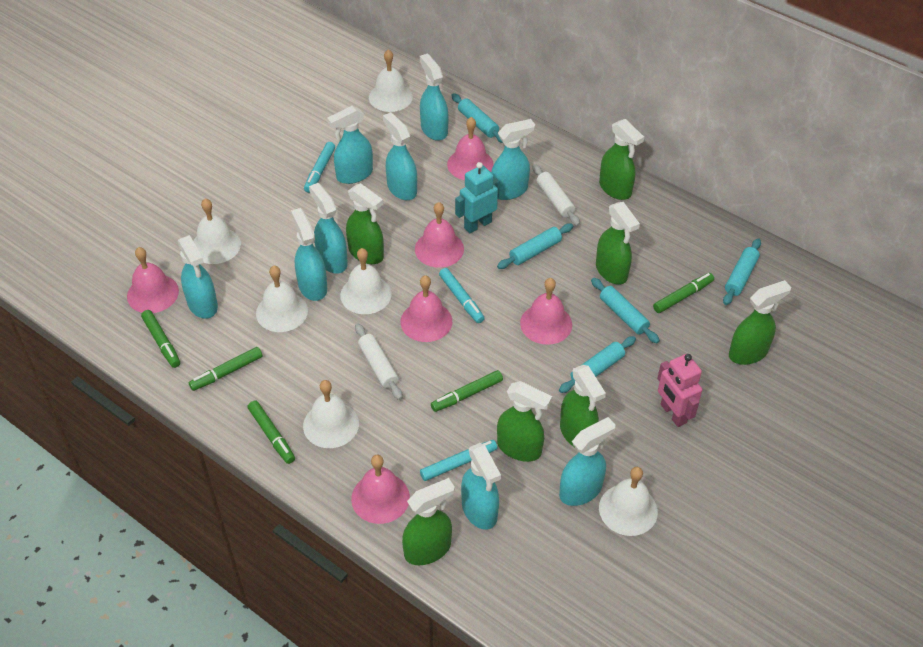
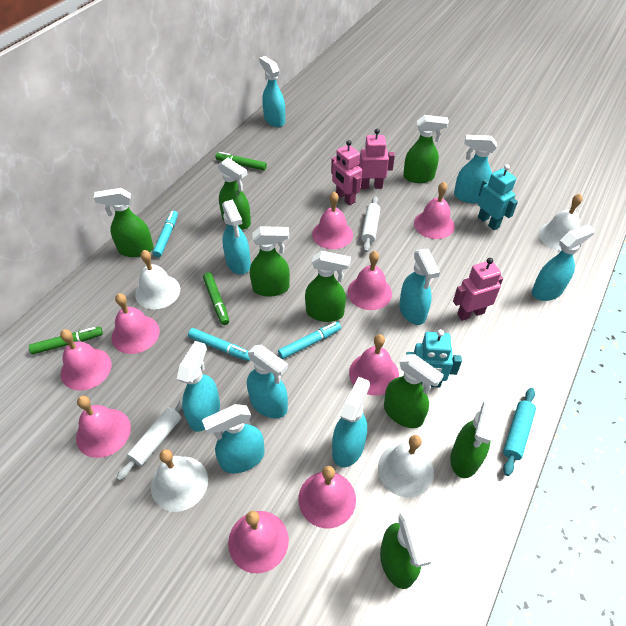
green marker: [141,310,180,368] [189,347,262,391] [248,400,295,464] [431,370,503,412] [653,273,714,313] = 5 -> [29,327,103,354] [203,273,229,325] [216,152,267,171] = 3
green spray bottle: [346,183,384,264] [402,478,455,565] [497,381,552,462] [560,365,606,447] [596,202,640,285] [599,119,644,200] [729,280,791,365] = 7 -> [94,188,154,257] [218,158,251,230] [250,226,290,297] [305,251,351,322] [380,510,432,589] [384,354,444,428] [403,115,449,183] [450,400,498,478] = 8
pink bell: [127,247,179,313] [351,455,410,524] [400,275,452,342] [415,202,464,268] [447,117,494,180] [520,278,572,345] = 6 -> [60,329,112,390] [76,396,131,458] [112,293,160,354] [228,511,289,574] [298,466,356,528] [312,192,353,249] [347,251,392,310] [349,334,399,396] [414,182,455,239] = 9
pink robot: [657,354,702,427] = 1 -> [331,140,362,205] [358,129,395,189] [453,258,503,321] = 3
turquoise robot: [455,162,500,233] = 1 -> [406,329,462,388] [478,164,518,230] = 2
turquoise rolling pin: [451,93,503,143] [497,223,573,269] [559,336,636,393] [591,278,660,343] [723,238,761,305] = 5 -> [503,388,536,476] = 1
white bell: [193,198,241,264] [256,266,308,332] [303,380,359,448] [340,248,391,314] [369,49,413,112] [599,467,658,536] = 6 -> [135,250,180,309] [151,449,208,512] [378,435,434,497] [539,194,583,251] = 4

